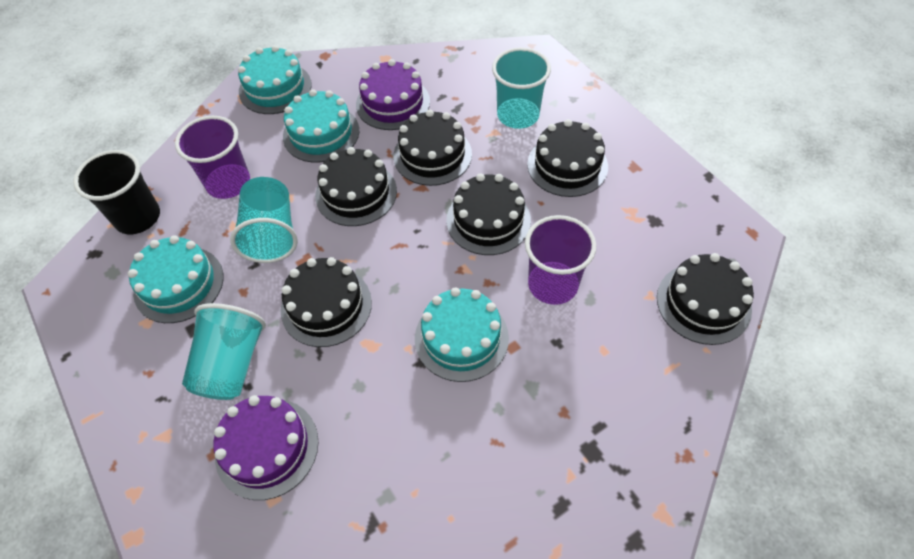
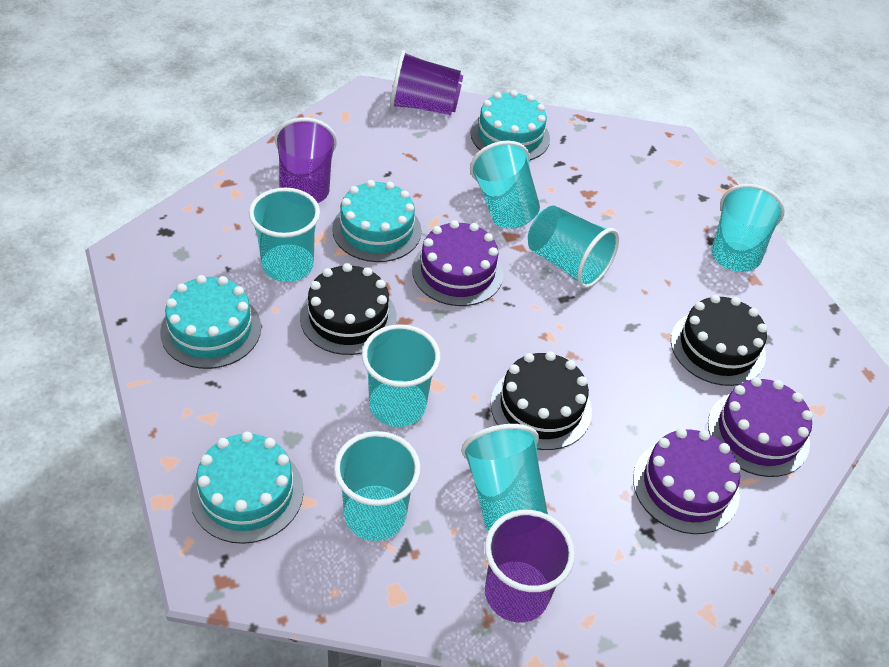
black cake: [281,257,372,347] [315,147,397,226] [393,110,472,186] [446,173,531,255] [527,119,608,197] [657,253,754,345] = 6 -> [300,263,397,355] [491,351,592,450] [671,295,767,386] = 3
black cup: [73,150,160,234] = 1 -> none = 0
purple cake: [213,395,318,500] [356,59,430,130] = 2 -> [412,220,503,306] [633,428,740,534] [708,377,813,477] = 3
purple cup: [175,116,250,199] [525,215,596,305] = 2 -> [274,117,337,203] [390,50,463,115] [485,510,575,622] = 3
turquoise cup: [182,303,266,400] [230,177,298,263] [492,48,551,129] = 3 -> [249,188,320,282] [334,431,421,541] [362,324,440,427] [461,424,548,531] [470,141,540,228] [528,205,619,288] [711,184,785,272] = 7

